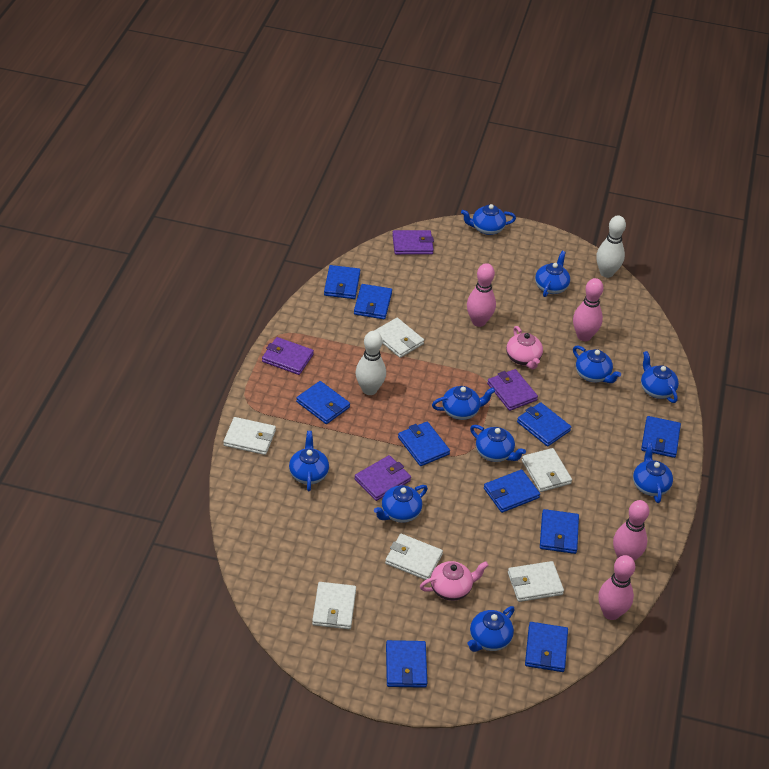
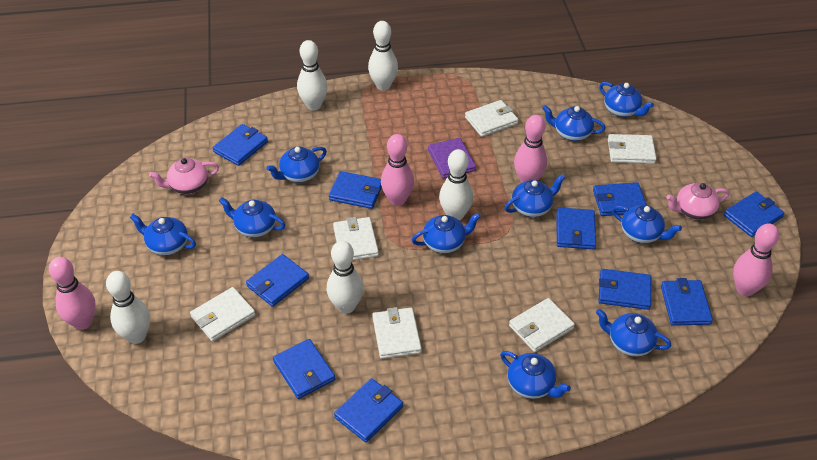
purple wallet: [262,337,314,375] [354,455,411,501] [392,230,434,255] [487,369,538,411] = 4 -> [428,138,476,179] = 1
white bowling pin: [356,331,386,395] [596,215,626,278] = 2 -> [106,271,150,344] [297,40,328,110] [327,241,364,314] [368,21,398,91] [439,149,473,221] = 5

